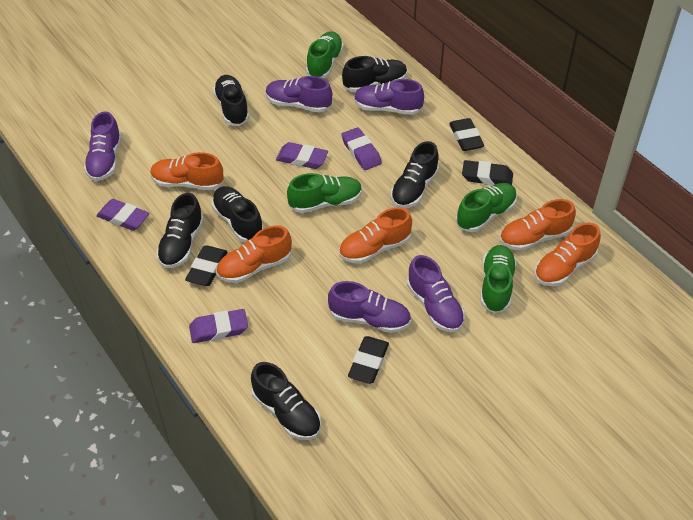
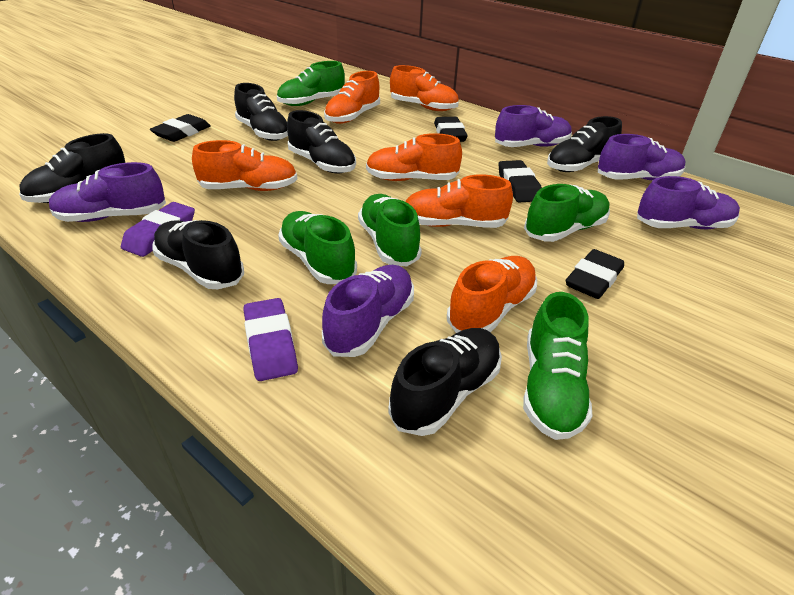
green shoe: [287,173,362,213] [306,32,344,78] [456,183,517,232] [480,245,517,314] = 4 -> [277,61,345,106] [278,211,357,284] [358,194,422,266] [523,292,593,440] [524,184,610,242] = 5
orange shoe: [150,152,224,190] [216,225,292,283] [339,207,412,264] [500,199,576,251] [535,223,601,286] = 5 -> [192,140,297,191] [324,71,380,124] [366,133,462,181] [390,65,459,111] [406,175,513,228] [447,256,537,333] = 6
purple eraser: [96,199,149,231] [189,309,248,343] [276,142,328,169] [341,127,382,170] = 4 -> [121,202,195,257] [243,298,298,381] = 2

